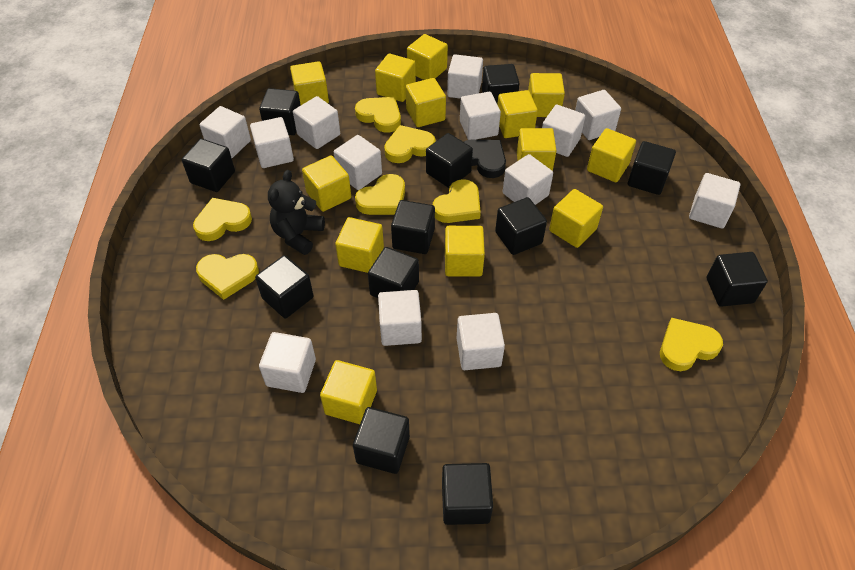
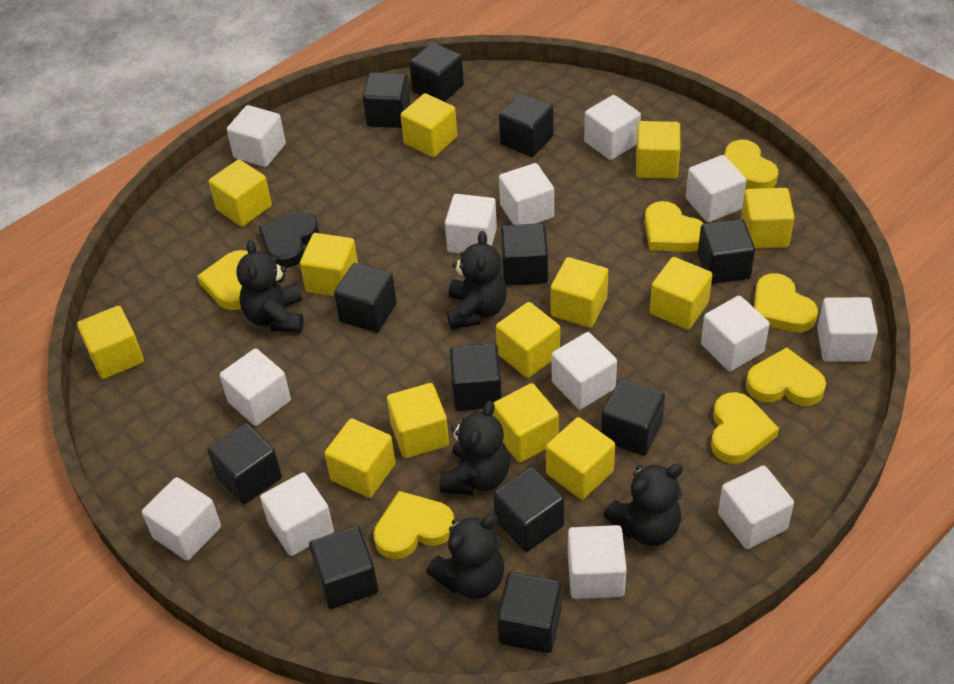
black teddy bear: [268,170,325,255] = 1 -> [236,240,304,333] [426,514,504,599] [439,401,510,495] [447,231,507,330] [603,463,683,546] = 5

